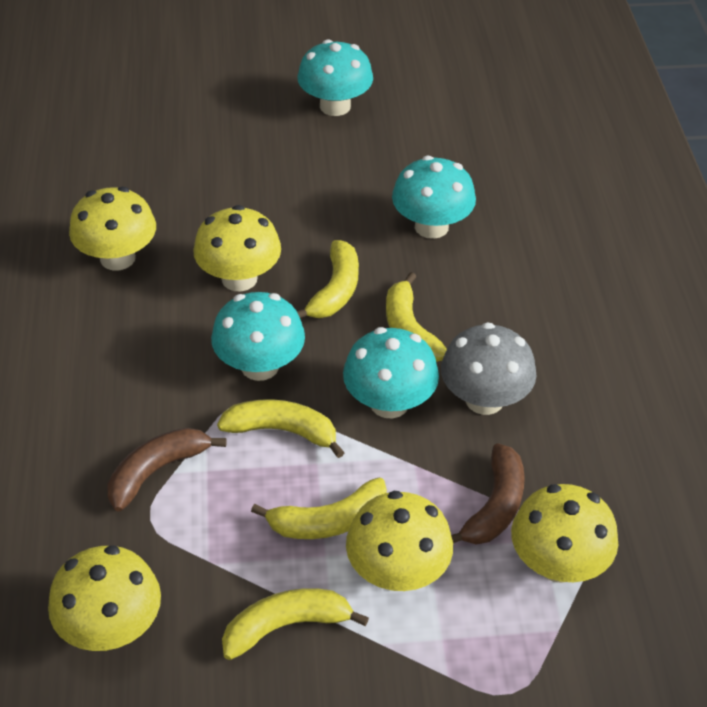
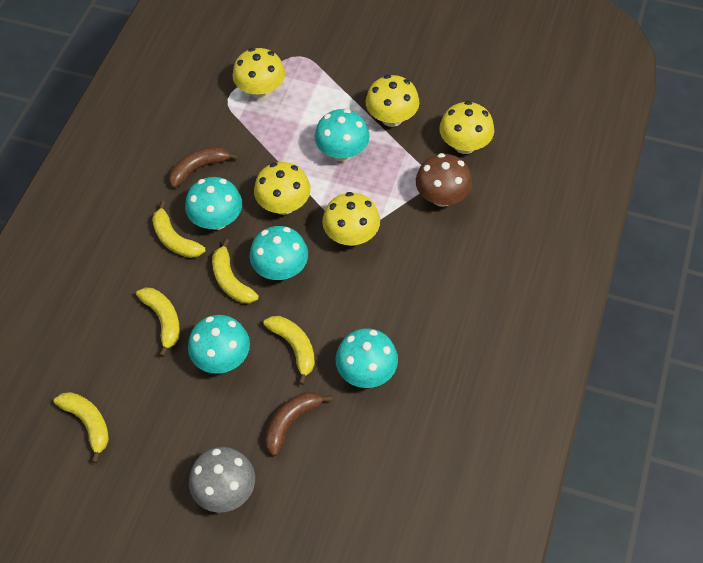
brown mushroom: none = 0 -> [416,153,472,207] = 1
turquoise mushroom: [211,292,305,381] [297,39,373,116] [343,327,439,419] [392,156,476,239] = 4 -> [185,177,242,230] [188,315,250,374] [249,226,308,280] [315,109,369,161] [336,328,398,388] = 5

